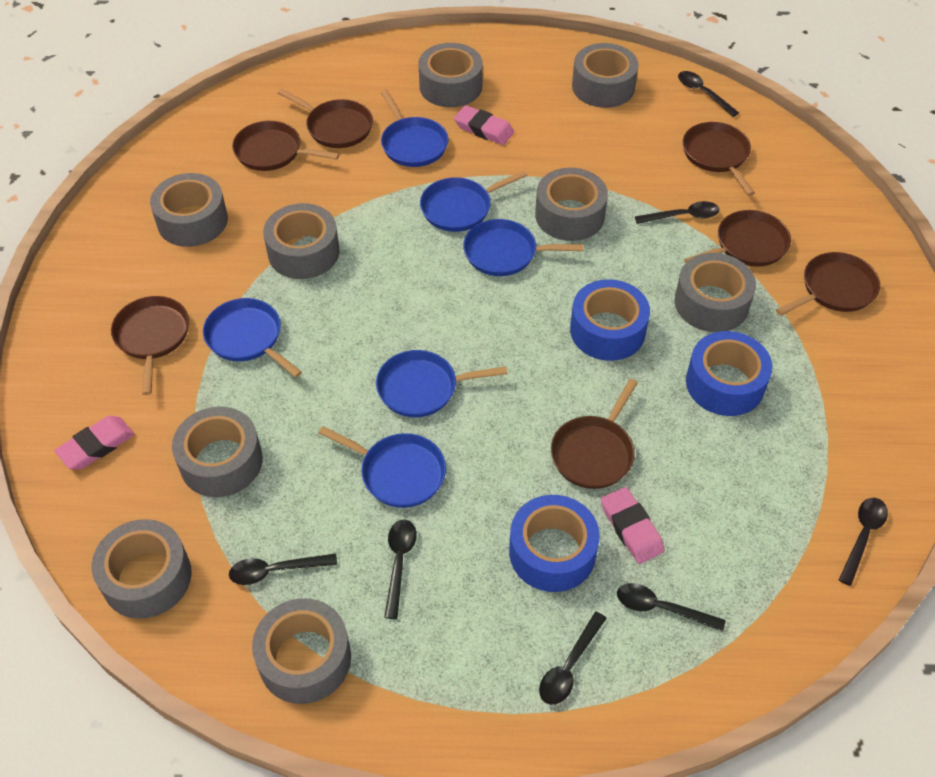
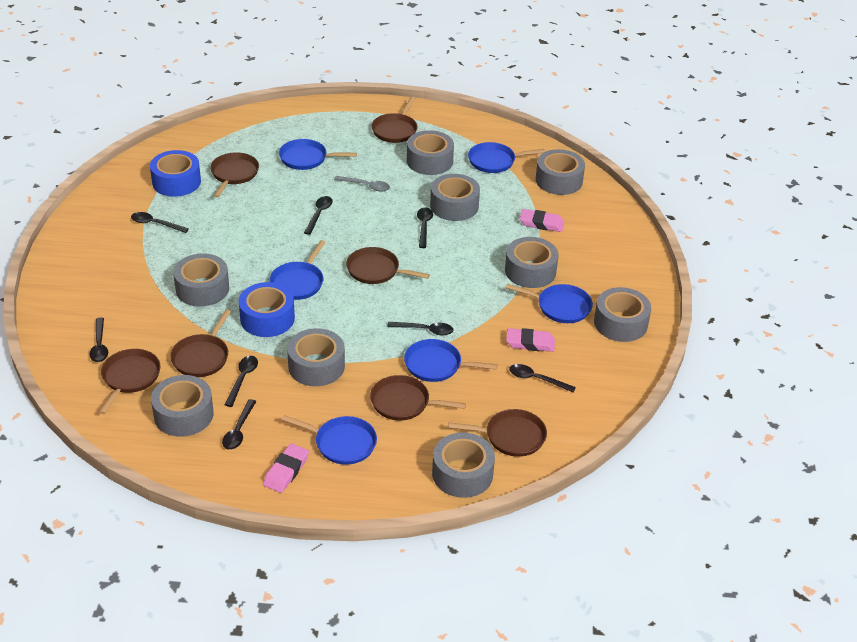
black spoon: [229,554,337,585] [384,520,417,619] [539,612,607,705] [617,583,725,632] [635,201,719,224] [678,71,739,117] [839,498,888,586] = 7 -> [89,317,108,362] [131,212,189,233] [222,399,256,450] [224,356,258,407] [304,196,333,235] [387,322,454,336] [417,207,433,248] [509,364,576,392] = 8
blue tape: [509,495,600,592] [570,279,650,361] [686,331,772,416] = 3 -> [150,150,201,197] [239,282,295,337] = 2
grey spoon: none = 0 -> [334,176,390,191] = 1

